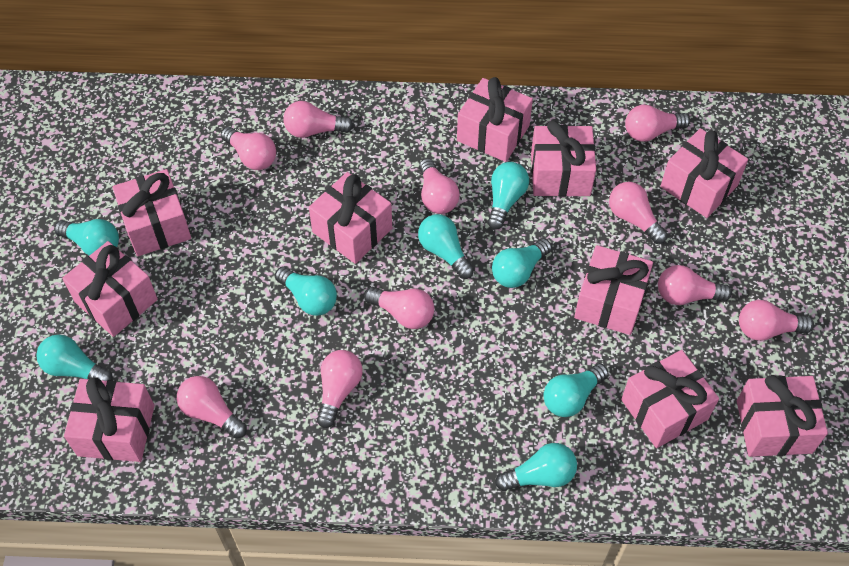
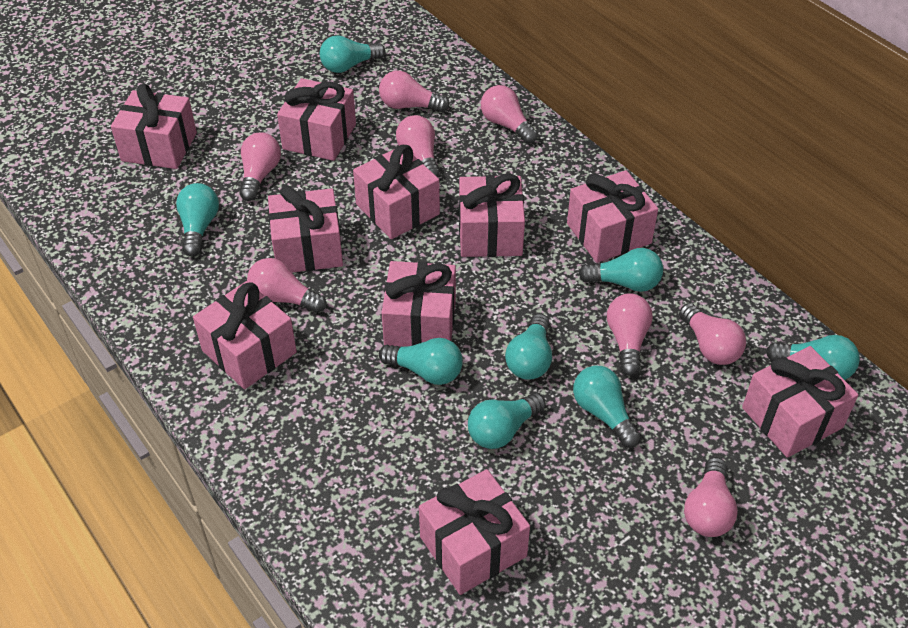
pink light bulb: [177,376,247,439] [221,127,276,170] [283,101,354,138] [317,350,363,428] [364,287,434,329] [419,158,459,214] [609,182,668,244] [625,105,690,142] [658,265,732,305] [739,300,814,341] = 10 -> [239,133,281,201] [247,258,326,313] [379,71,449,112] [396,115,440,177] [481,85,538,144] [607,293,653,376] [679,303,746,365] [684,457,738,537] = 8

